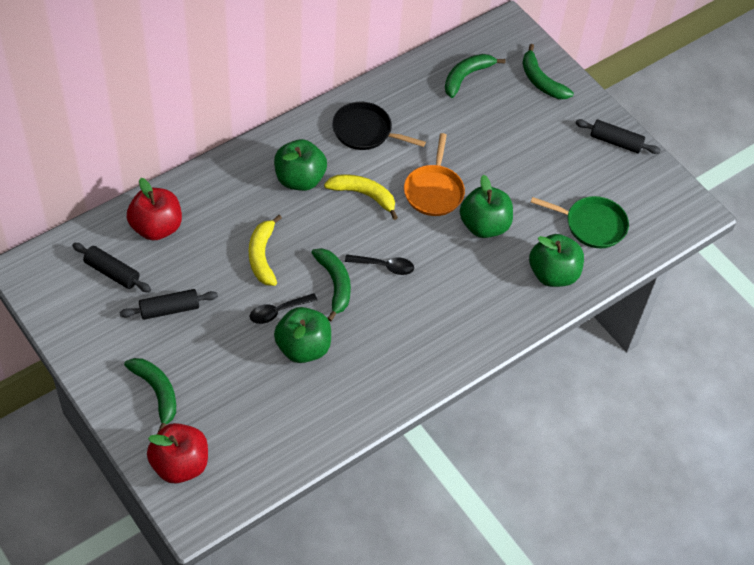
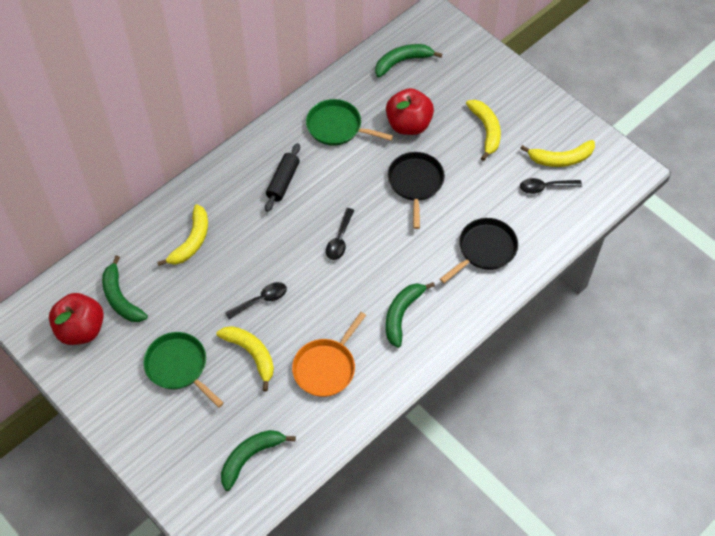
black pan: [332,102,426,150] = 1 -> [388,152,445,229] [440,218,518,283] = 2
black rolling pin: [72,243,151,292] [120,289,218,320] [576,119,661,154] = 3 -> [265,143,300,212] = 1
black spoon: [250,293,318,324] [345,254,414,275] = 2 -> [225,282,287,319] [326,208,354,260] [520,178,582,194] = 3
green apple: [274,139,327,191] [274,307,331,363] [460,175,513,238] [529,234,584,287] = 4 -> none = 0
green pan: [531,196,629,248] = 1 -> [143,332,224,408] [306,99,393,146] = 2
yellow banana: [249,215,282,286] [324,174,398,220] = 2 -> [157,205,208,266] [216,326,274,391] [466,100,501,161] [520,140,595,167] = 4

